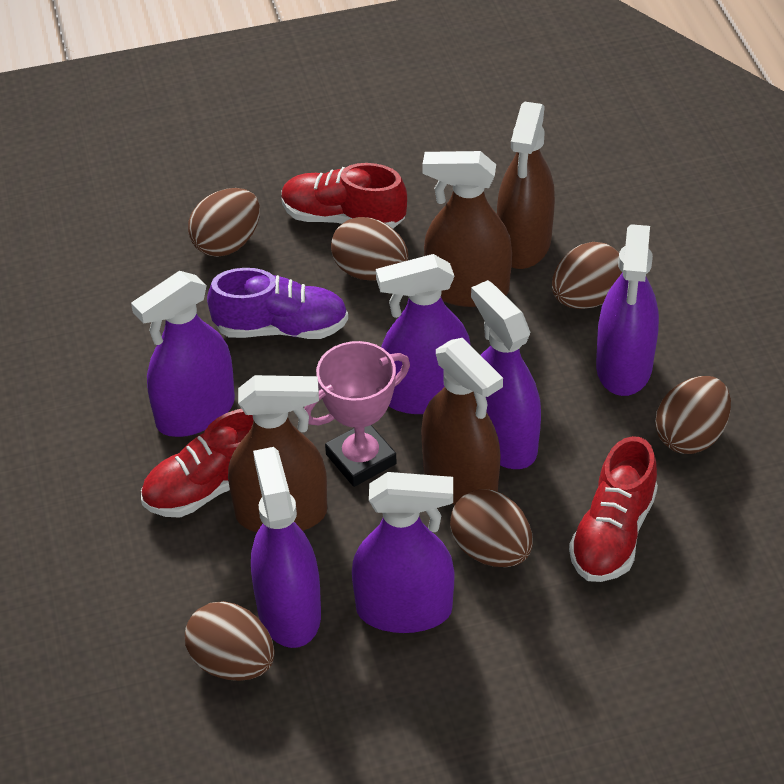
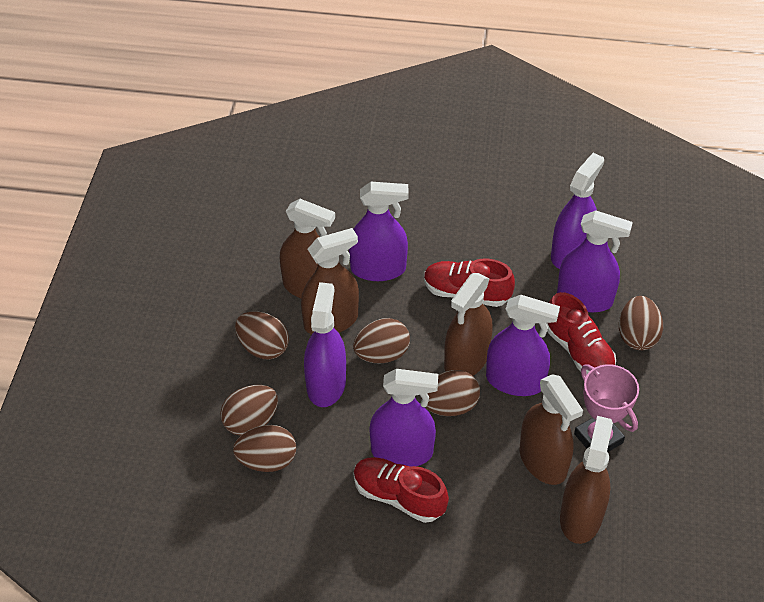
brown spray bottle: [228,375,327,532] [421,338,503,505] [422,151,512,307] [497,102,555,269] = 4 -> [280,199,335,298] [301,228,359,335] [444,273,493,376] [520,374,583,485] [560,416,613,544] = 5
purple shoe: [207,268,348,339] = 1 -> none = 0

